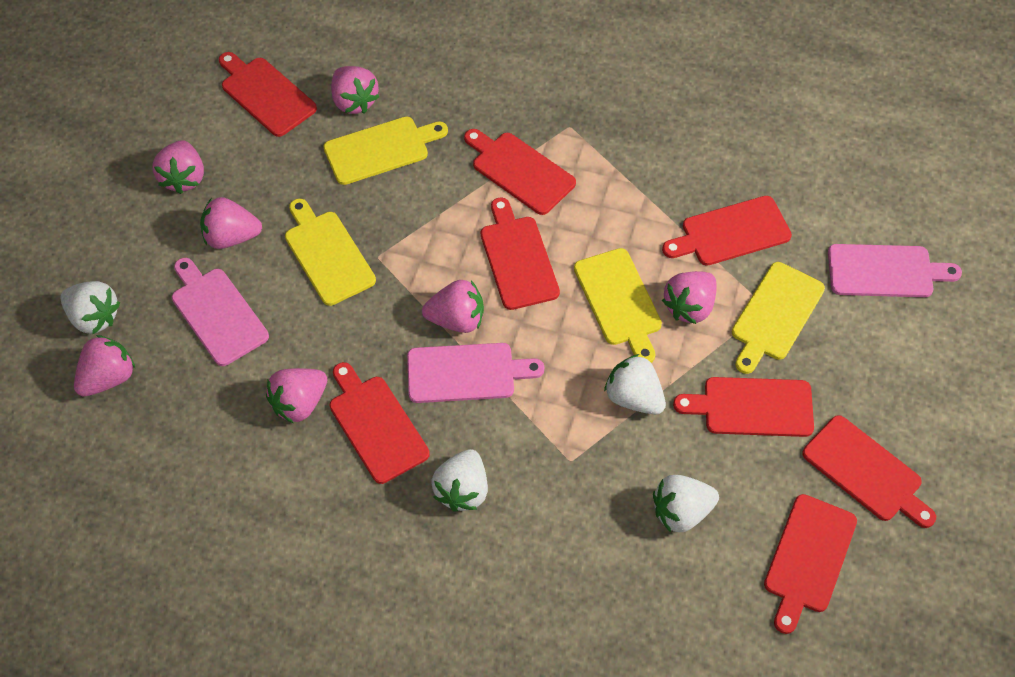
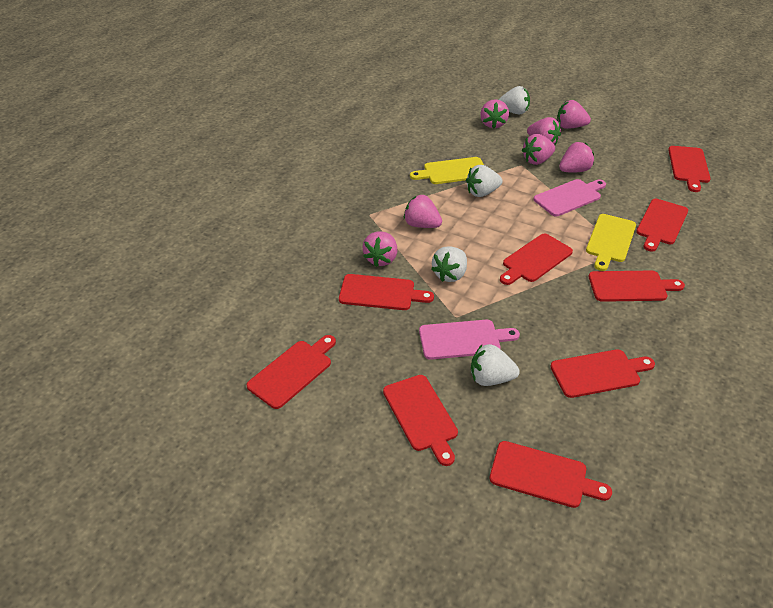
pink cutting board: [172,258,269,366] [407,343,544,403] [828,244,962,297] = 3 -> [419,320,520,360] [534,179,606,217] = 2
red cutting board: [219,52,317,137] [330,362,430,484] [464,129,576,215] [481,197,560,310] [662,196,792,266] [673,377,814,437] [764,494,857,634] [802,415,936,528] = 8 -> [246,335,336,409] [339,274,434,310] [383,375,458,466] [489,441,612,508] [500,233,573,285] [550,349,655,398] [589,271,685,302] [636,199,688,252] [668,146,711,192] = 9
yellow cutting board: [285,199,376,306] [323,116,448,185] [574,248,662,363] [732,262,825,374] = 4 -> [410,157,484,184] [586,214,636,271] = 2

